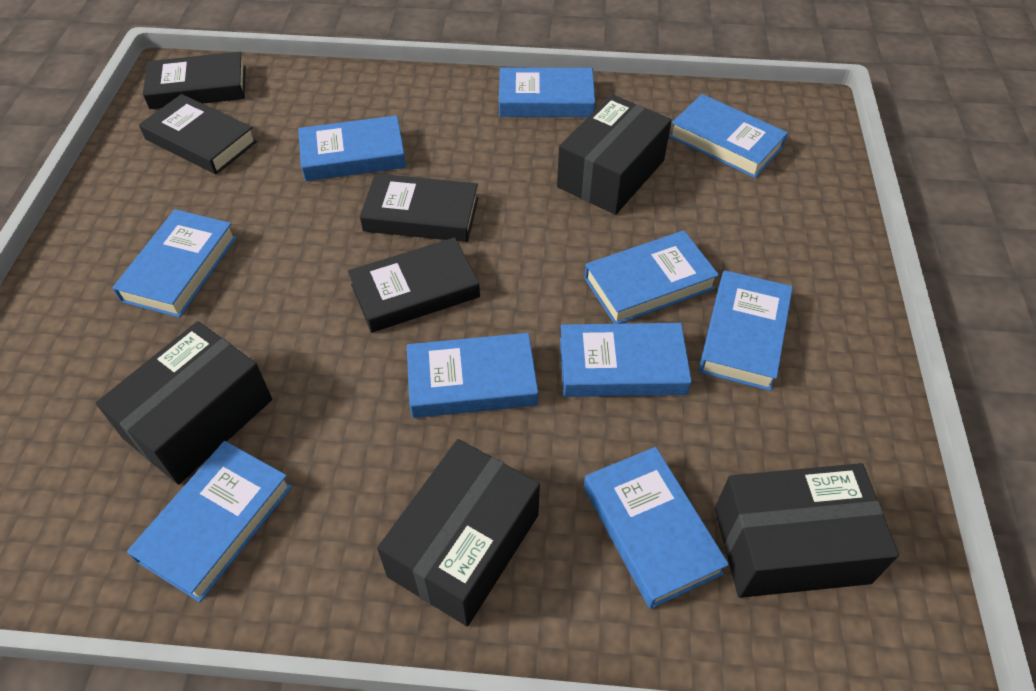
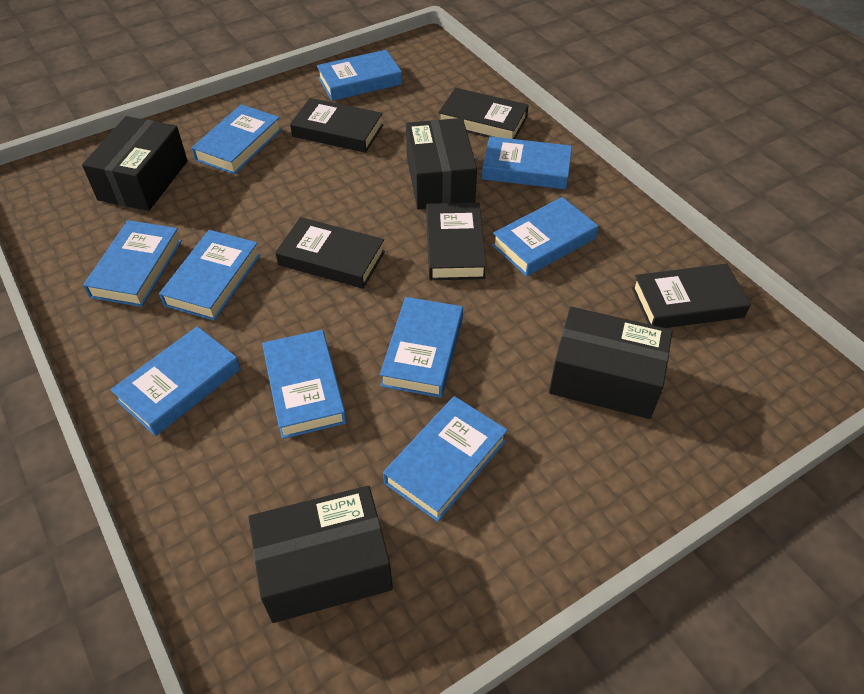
black book: [139,94,257,175] [143,52,246,109] [348,237,480,333] [360,174,478,242] = 4 -> [275,217,385,289] [290,98,383,153] [426,203,486,280] [438,88,529,139] [632,263,751,328] = 5

